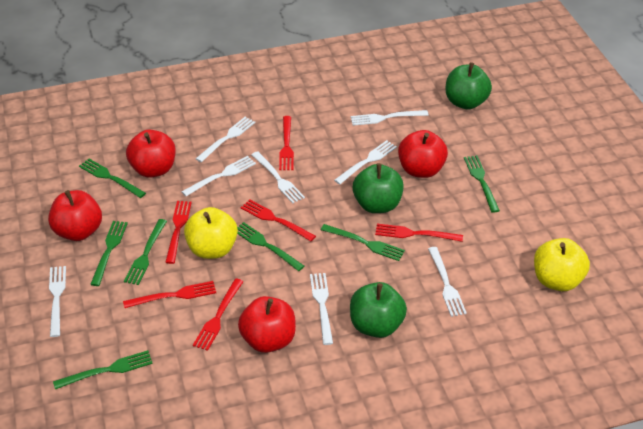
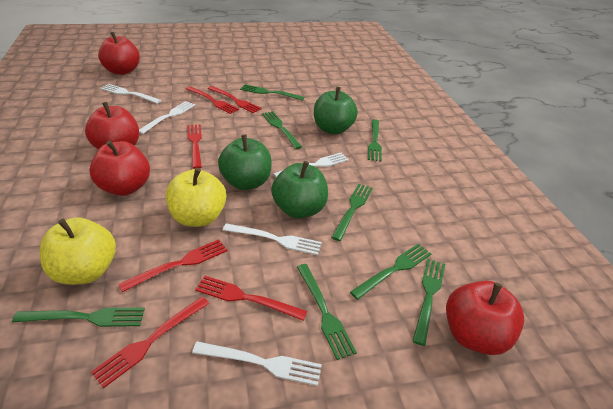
green fork: [53,350,153,389] [79,159,146,198] [90,221,128,286] [124,219,167,285] [237,222,304,271] [321,224,405,261] [464,155,500,213] = 7 -> [12,308,145,327] [240,84,305,101] [262,111,302,149] [297,264,357,360] [331,184,373,241] [350,244,431,300] [368,119,382,161] [412,259,445,346] = 8
white fork: [49,266,66,337] [182,156,256,196] [196,117,255,162] [251,151,305,203] [310,273,333,345] [334,140,397,184] [351,110,429,126] [428,247,467,317] = 8 -> [100,84,162,104] [139,101,195,134] [192,341,322,386] [223,223,322,255] [273,153,349,177] = 5

